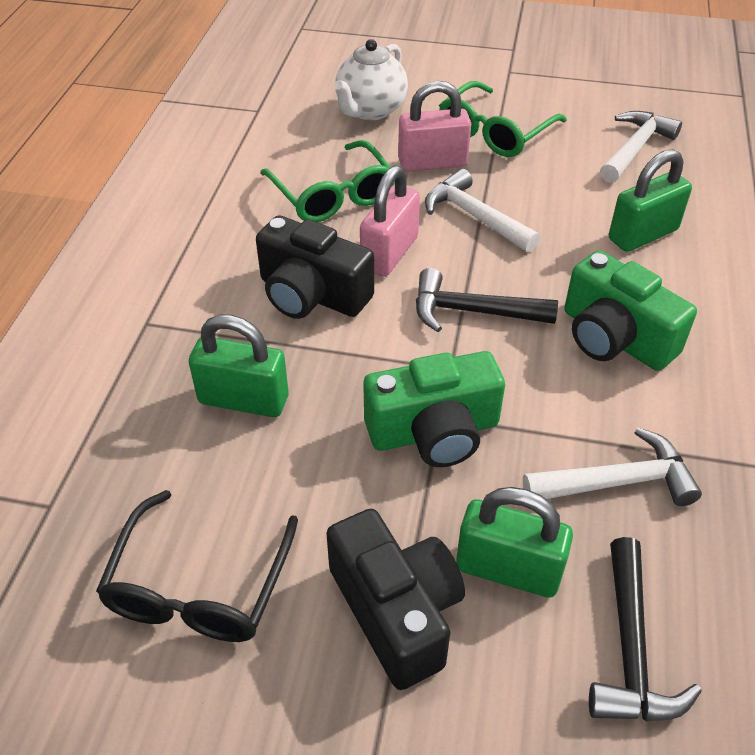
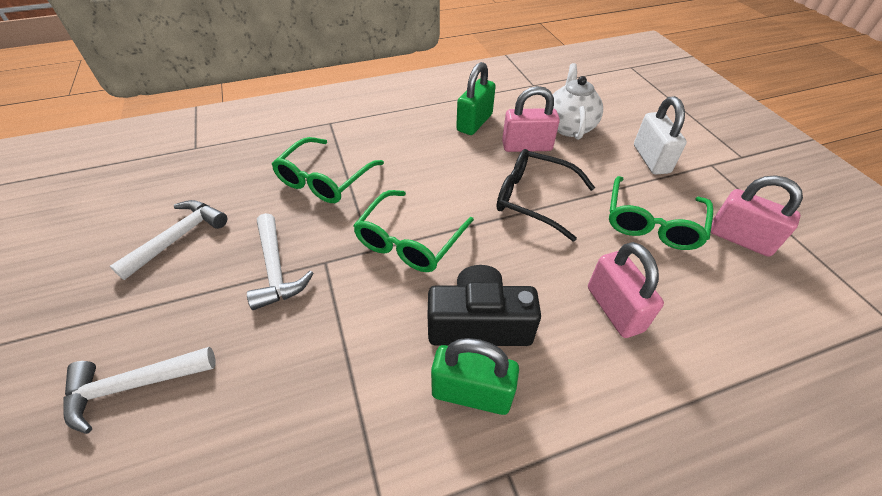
black camera: [256,215,374,319] [326,509,465,690] = 2 -> [428,265,541,346] = 1
black hammer: [416,268,558,332] [589,537,702,721] = 2 -> none = 0
green camera: [363,351,505,467] [565,250,697,371] = 2 -> none = 0
green glasses: [260,140,395,222] [439,81,567,157] = 2 -> [272,137,384,203] [353,190,474,272] [609,176,713,250] = 3
green padlock: [189,315,289,417] [456,487,573,598] [609,149,692,252] = 3 -> [431,338,519,415] [456,62,496,135] = 2
pink padlock: [360,166,420,277] [398,81,471,172] = 2 -> [502,86,560,152] [588,242,664,338] [711,175,803,257] = 3
white padlock: none = 0 -> [634,96,687,174] = 1

